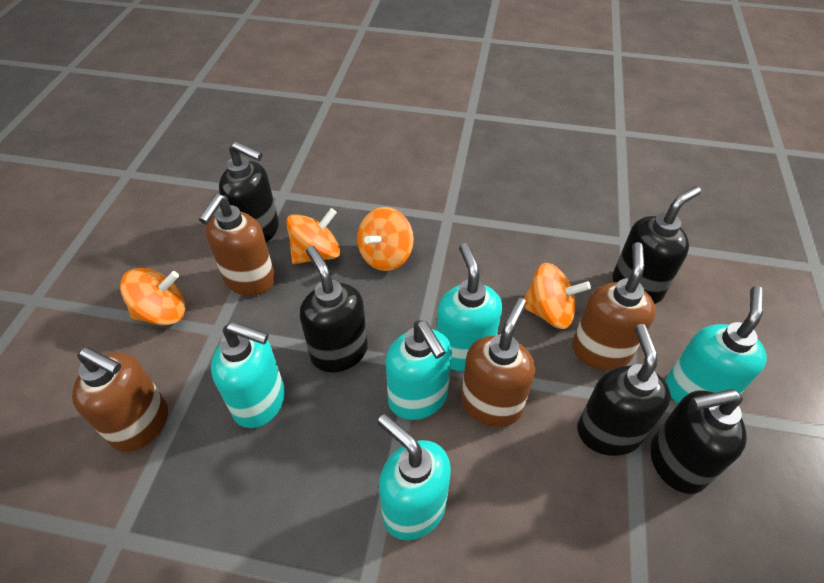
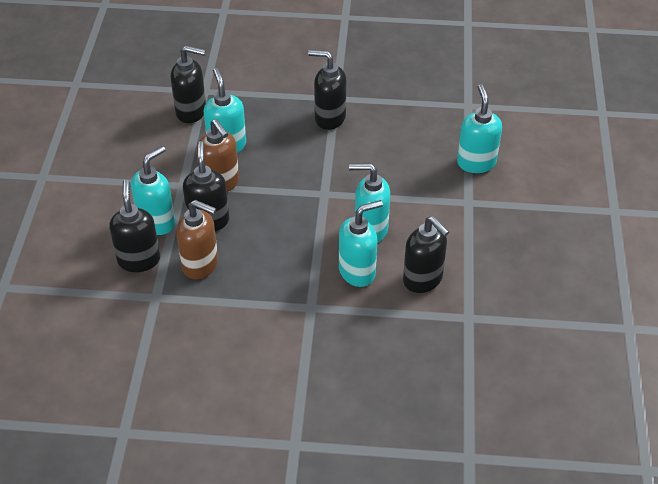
brown soap dispenser: [72,347,168,452] [199,194,275,296] [461,298,535,427] [572,242,656,370] = 4 -> [176,200,218,279] [196,119,239,192] = 2
orange spinning top: [120,268,185,325] [286,208,340,264] [357,207,414,271] [524,263,591,329] = 4 -> none = 0

